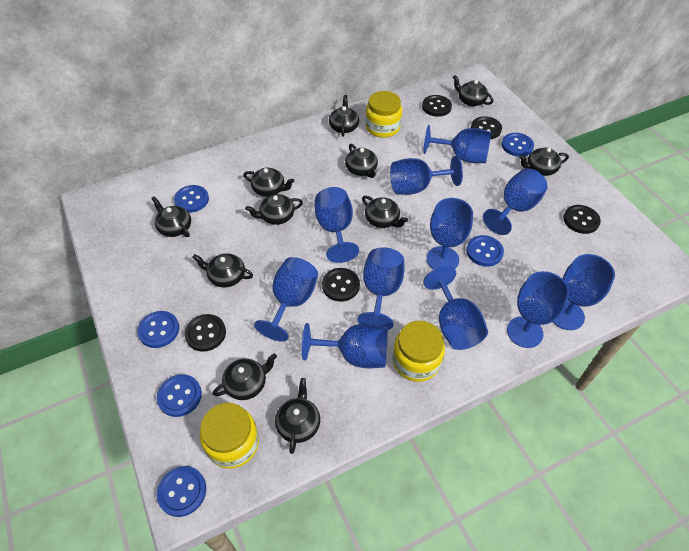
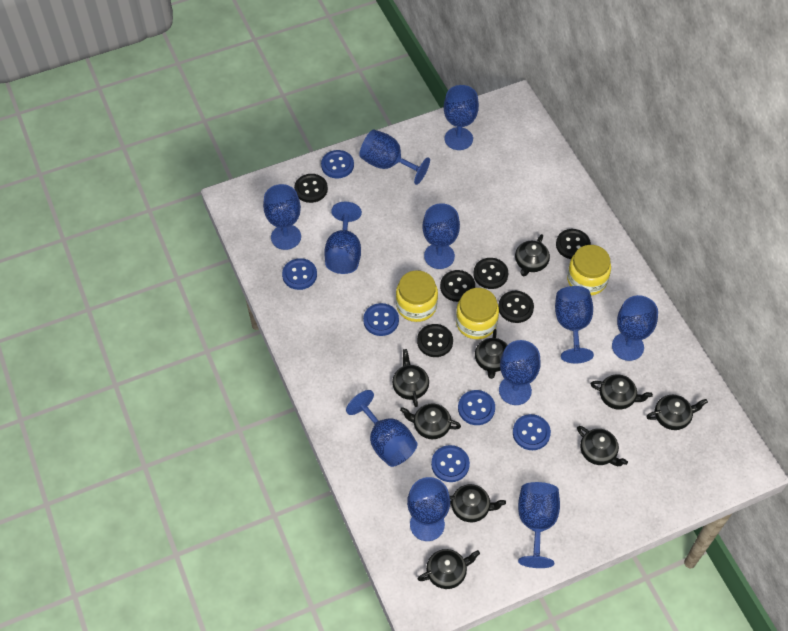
black button: [184,314,226,352] [322,268,360,302] [422,95,452,117] [471,116,502,139] [563,205,601,234] = 5 -> [294,174,328,203] [417,324,453,357] [440,270,475,302] [473,258,508,289] [498,291,534,323] [556,229,591,259] = 6
black teapot: [151,196,191,237] [192,253,253,288] [213,353,277,400] [243,167,294,197] [245,194,303,225] [275,378,320,454] [329,95,359,137] [345,144,378,178] [362,196,408,228] [453,75,493,106] [519,147,569,176] = 11 -> [392,349,429,407] [400,403,461,439] [418,549,480,589] [450,484,506,522] [475,329,507,379] [515,234,550,276] [577,426,628,466] [591,374,653,410] [646,395,708,430] = 9

